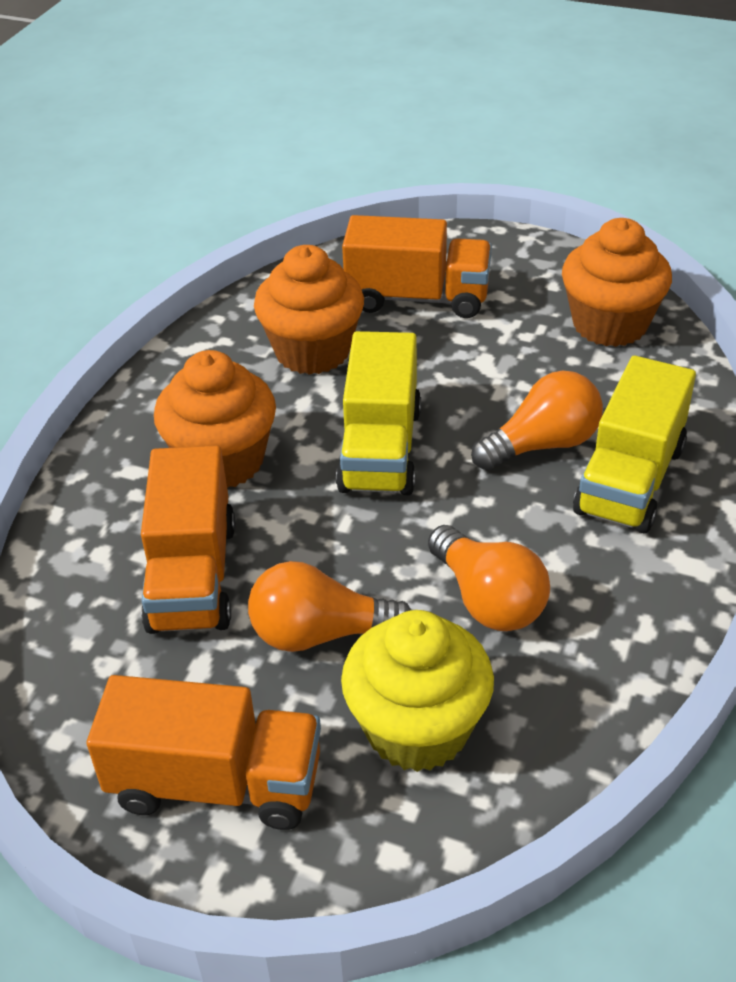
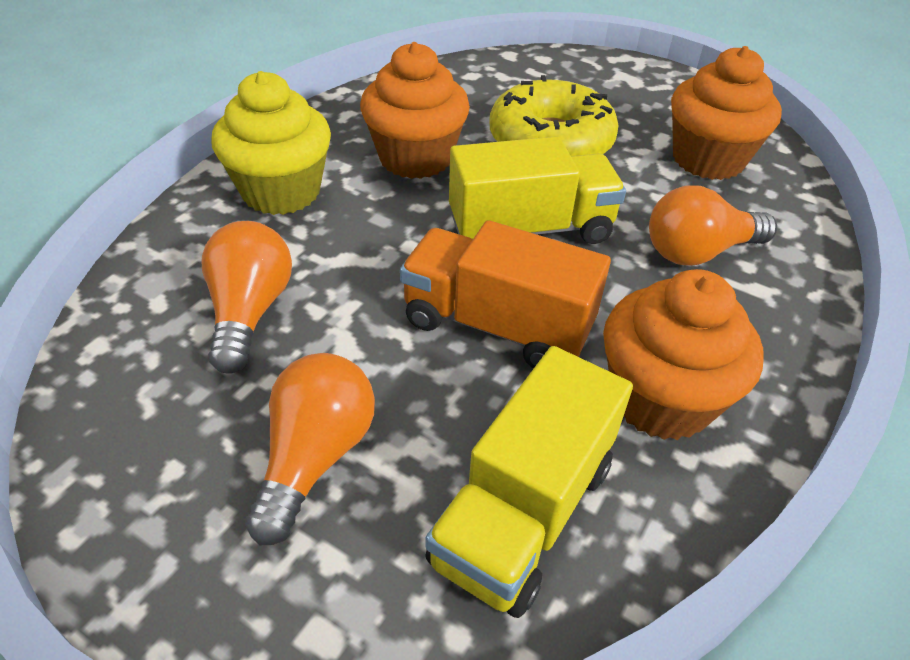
orange truck: [87,675,321,830] [141,445,235,634] [342,215,492,318] = 3 -> [400,220,611,368] = 1
yellow donut: none = 0 -> [489,75,619,156] = 1

